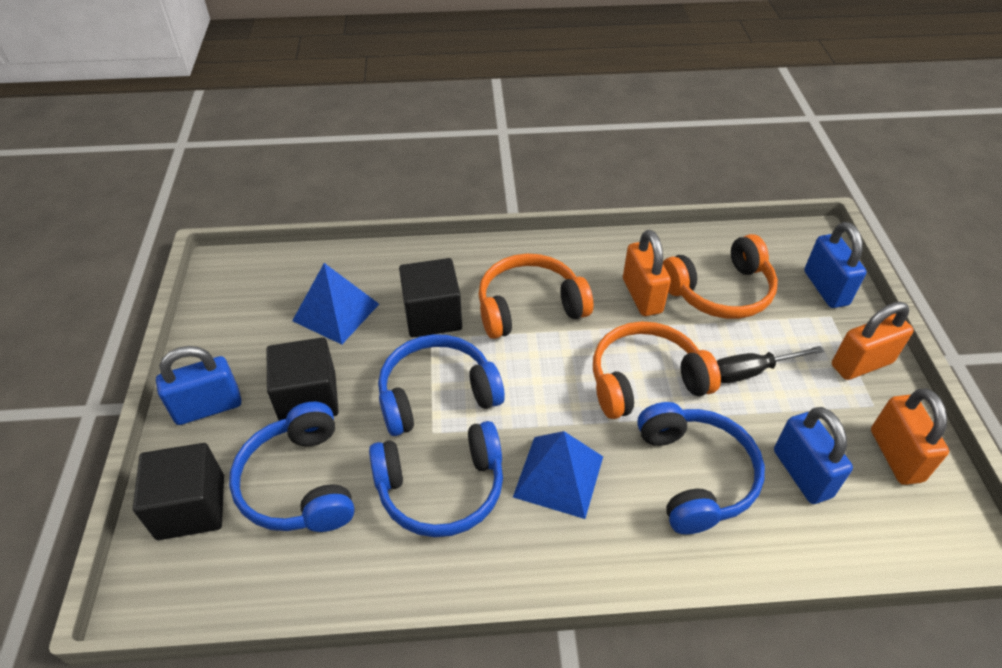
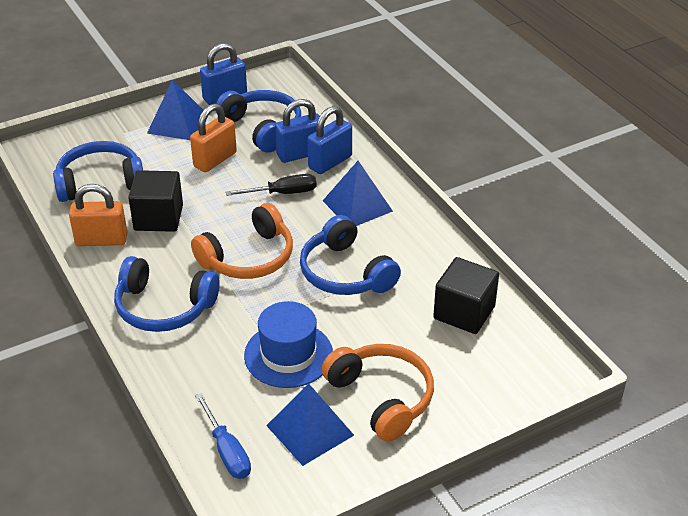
black cube: [133,443,224,540] [267,337,339,421] [399,258,462,337] = 3 -> [128,170,183,232] [433,257,499,334] = 2
blue hat: none = 0 -> [244,301,333,388] = 1
blue pyramid: [292,263,379,345] [513,431,603,519] = 2 -> [147,79,203,140] [266,383,354,466] [323,161,393,226] = 3
blue screwdriver: none = 0 -> [195,393,251,479] = 1
orange headphones: [478,254,593,339] [593,321,721,419] [663,234,778,319] = 3 -> [191,203,293,279] [321,344,434,442] = 2
orange padlock: [623,230,671,316] [832,302,914,380] [871,388,949,485] = 3 -> [69,184,127,246] [190,103,237,172] = 2

